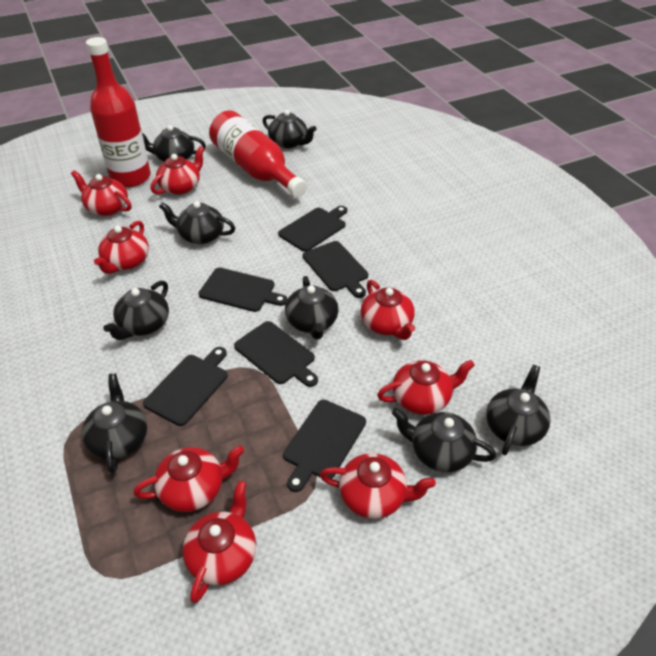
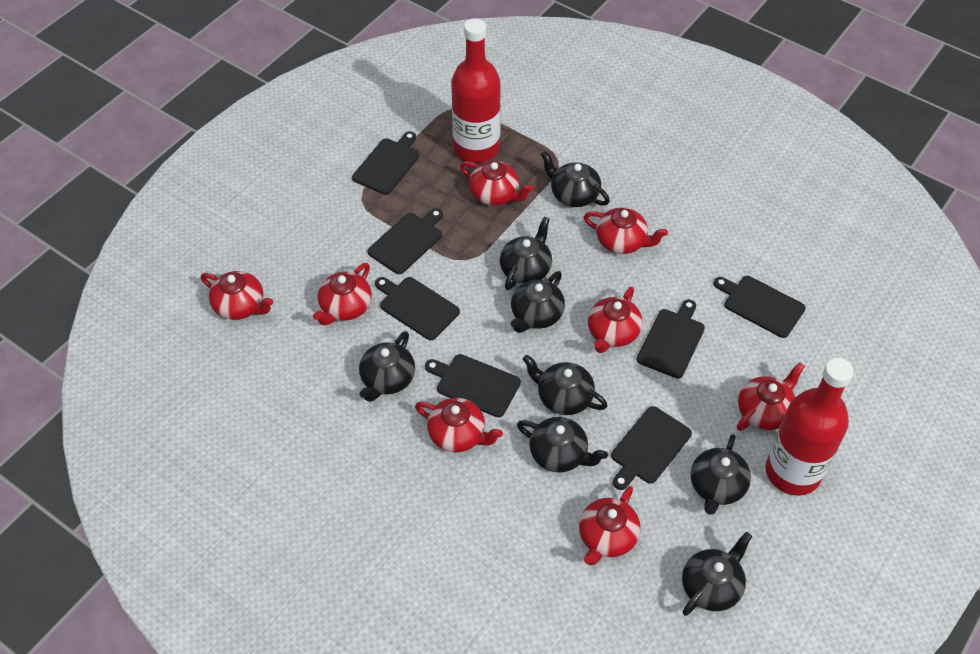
black cutting board: [143,347,228,426] [199,268,287,312] [234,321,318,387] [278,206,347,252] [283,400,366,492] [302,241,368,298] = 6 -> [352,131,419,195] [368,208,443,274] [375,277,460,340] [425,354,521,417] [611,406,692,490] [637,299,705,379] [714,276,806,338] = 7

